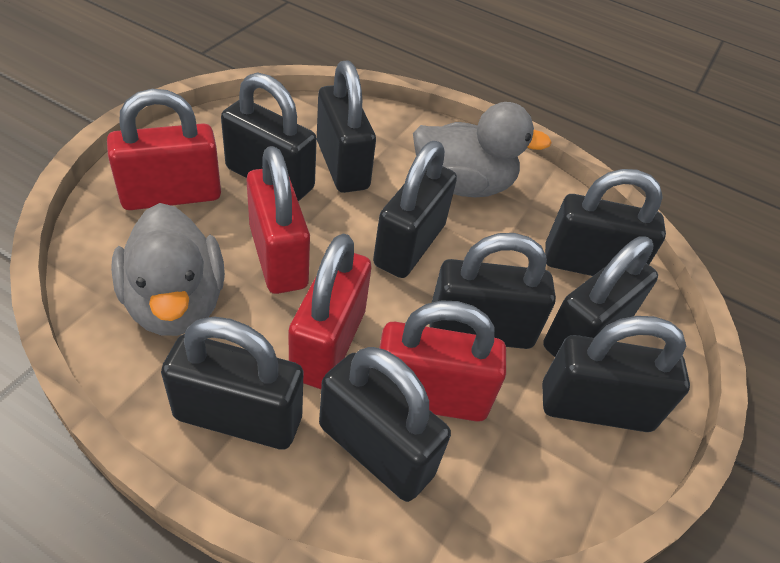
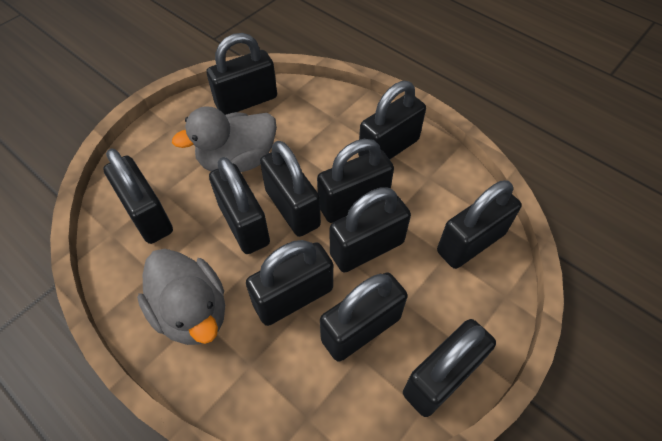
black padlock: [161,316,304,450] [221,72,317,201] [317,60,376,193] [319,347,451,502] [373,141,457,278] [430,233,556,349] [542,316,690,432] [543,236,658,357] [545,169,666,276] = 9 -> [103,148,173,244] [206,33,277,115] [209,157,270,254] [246,240,333,326] [260,141,321,237] [317,139,394,223] [320,272,408,362] [330,188,411,273] [358,81,426,159] [403,319,496,417] [437,180,522,269] = 11
red padlock: [107,89,221,210] [246,146,310,294] [289,233,372,389] [379,300,506,422] = 4 -> none = 0

